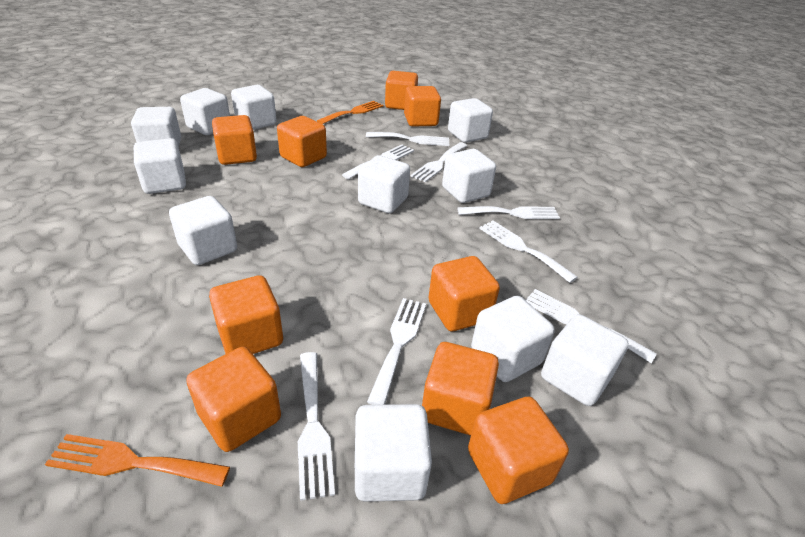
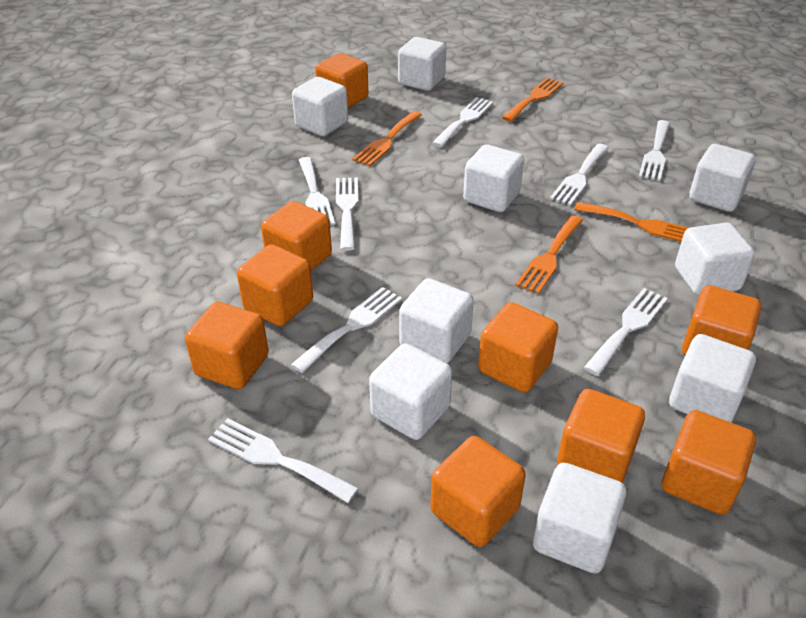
orange fork: [45,434,230,487] [317,101,384,124] = 2 -> [352,111,422,166] [502,77,563,122] [515,215,583,294] [574,202,688,242] = 4
white cube: [131,107,181,147] [134,138,186,194] [169,196,237,265] [180,88,230,135] [231,85,277,130] [355,404,432,502] [358,155,410,213] [442,149,496,203] [448,98,493,143] [471,296,555,382] [541,314,629,406] = 11 -> [292,77,348,136] [369,343,452,440] [398,37,446,91] [399,278,474,363] [463,144,524,212] [533,463,626,574] [669,334,756,423] [675,223,755,296] [689,144,756,212] = 9

